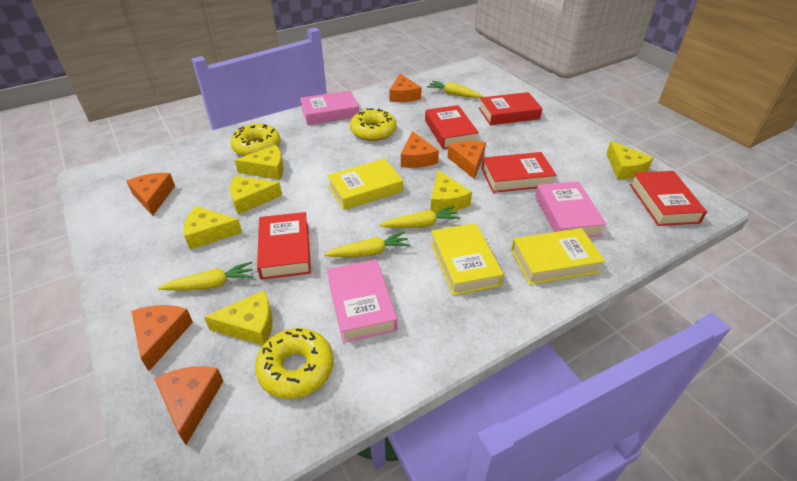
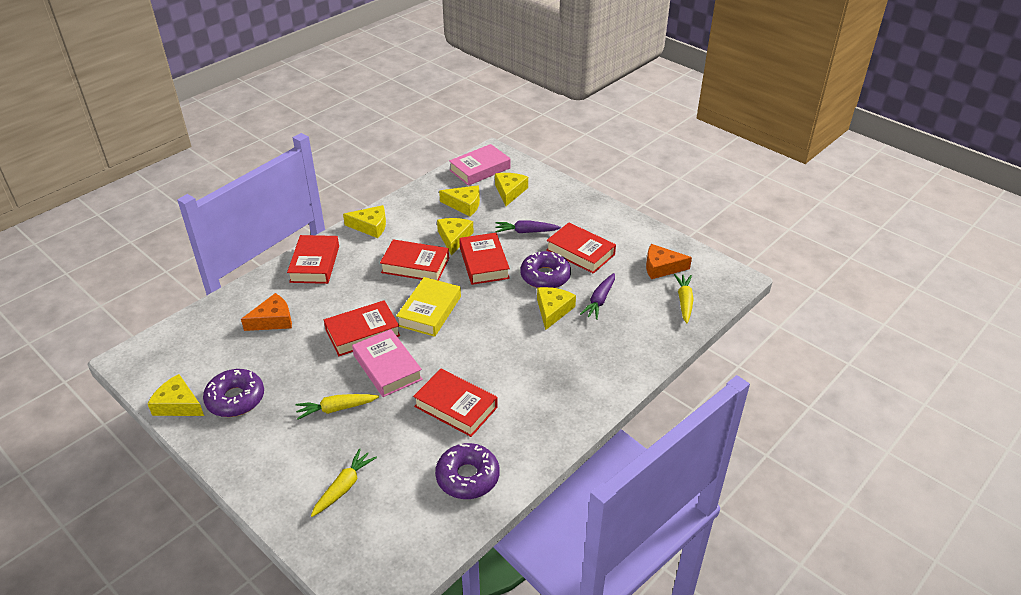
orange cheese: [126,173,175,216] [132,305,193,371] [154,366,223,445] [389,74,422,102] [401,131,439,168] [448,141,486,179] = 6 -> [241,293,292,331] [646,244,692,279] = 2
pink book: [300,90,359,125] [327,259,397,343] [535,181,607,237] = 3 -> [352,329,423,397] [449,144,511,186] = 2
purple carrot: none = 0 -> [495,220,561,233] [580,273,615,320] = 2
purple donut: none = 0 -> [203,369,264,417] [435,443,499,499] [520,251,571,288] = 3
red book: [257,212,311,280] [425,105,479,149] [479,92,543,125] [481,152,556,193] [629,171,707,226] = 5 -> [287,235,339,284] [324,300,400,356] [380,239,449,281] [413,369,498,437] [459,233,510,285] [546,223,616,274] = 6
yellow book: [327,159,403,210] [431,223,503,295] [511,228,605,285] = 3 -> [396,277,461,337] = 1
yellow carrot: [158,261,254,291] [324,232,411,257] [380,206,461,228] [427,81,483,98] = 4 -> [295,394,379,420] [311,448,377,517] [674,274,694,323] = 3
yellow donut: [230,124,281,156] [255,328,334,399] [350,108,397,141] = 3 -> none = 0

